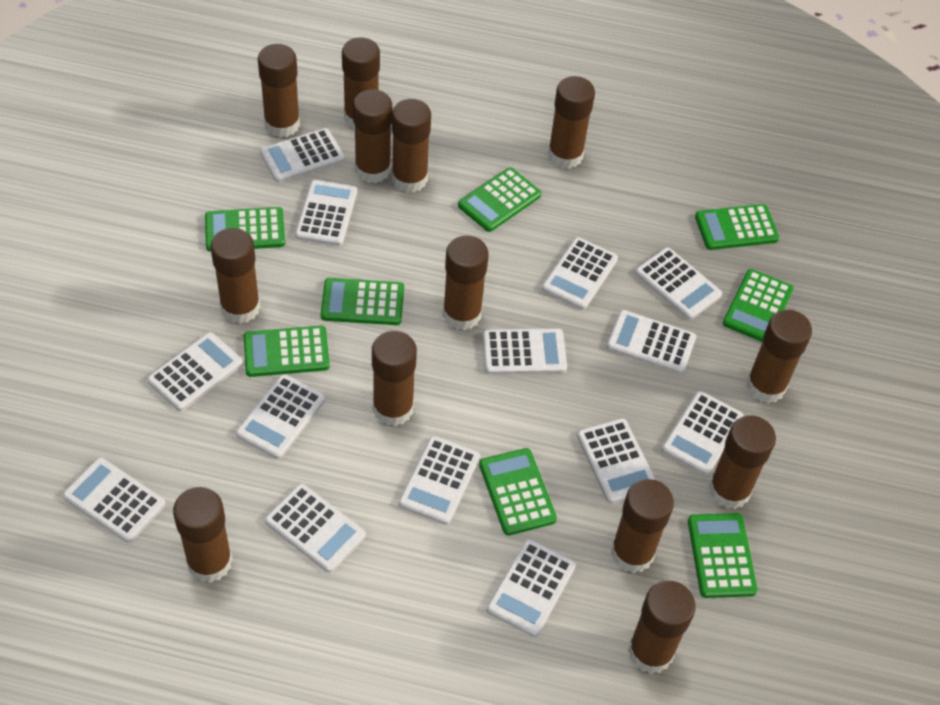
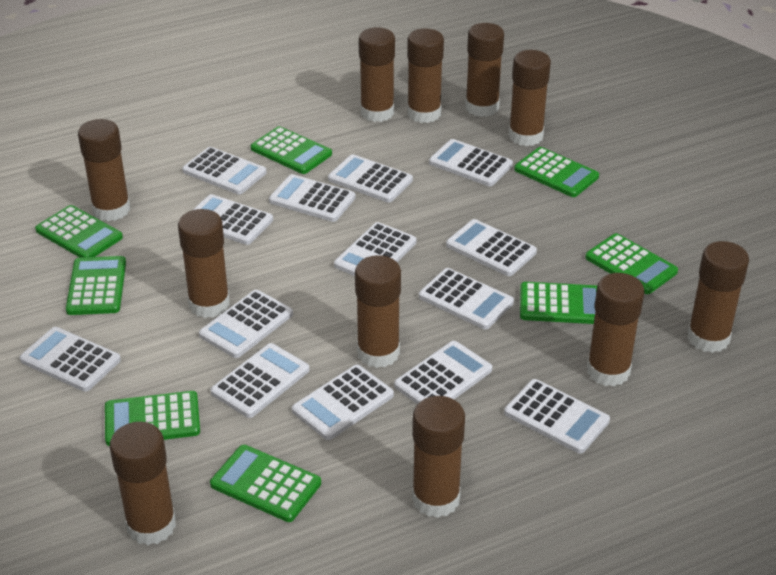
brown glue stick: [173,487,232,583] [210,228,260,324] [258,44,300,137] [342,37,380,129] [353,89,392,183] [372,331,417,426] [392,99,431,192] [443,236,489,330] [548,76,595,169] [611,479,674,573] [628,581,696,674] [709,415,776,509] [746,310,812,403] = 13 -> [78,119,130,221] [110,422,176,545] [178,209,230,318] [355,255,401,368] [359,27,395,122] [407,28,444,123] [412,396,465,518] [465,23,504,117] [509,50,551,146] [587,273,645,386] [687,241,749,353] = 11

